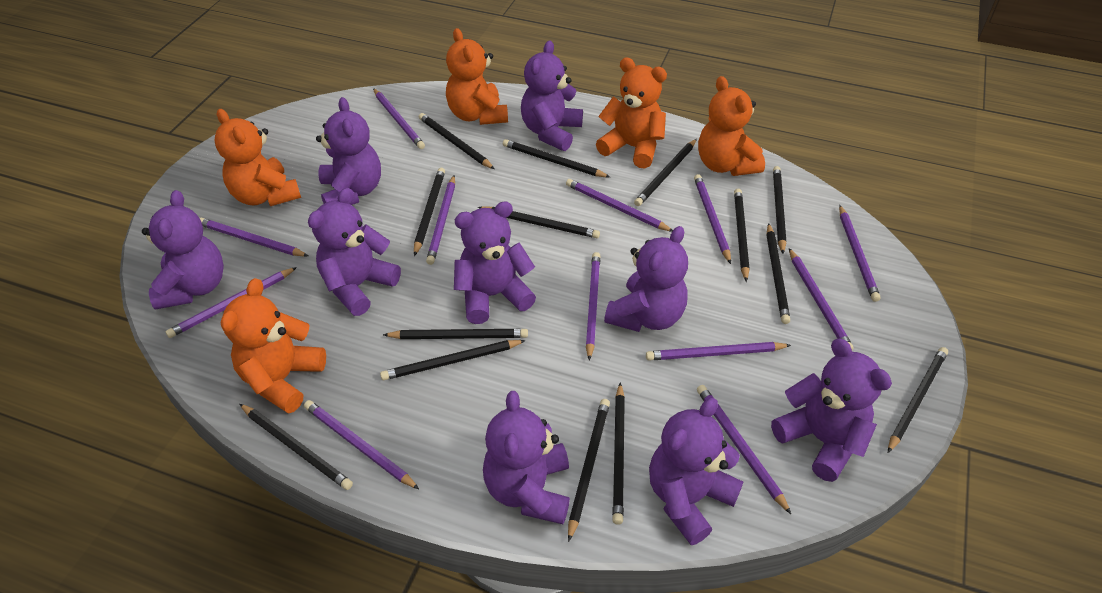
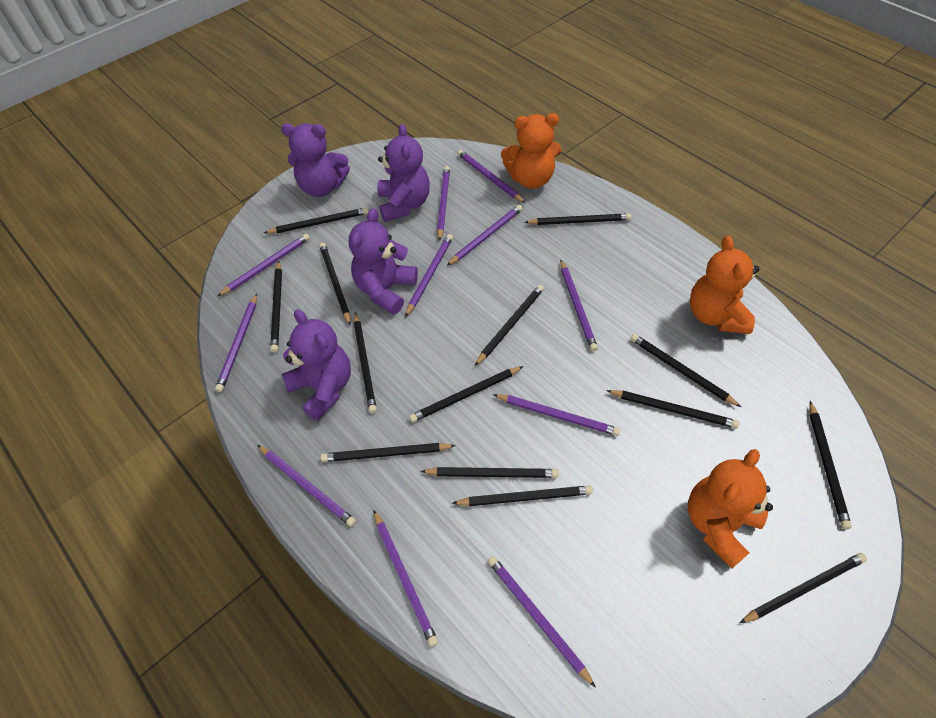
orange teddy bear: [215,109,301,206] [221,278,326,414] [446,28,508,125] [596,57,667,169] [698,76,765,176] = 5 -> [501,113,562,189] [688,449,773,569] [690,236,759,334] = 3
purple pencil: [165,267,297,338] [200,218,308,257] [304,400,419,489] [373,88,425,149] [426,176,455,265] [566,179,673,232] [586,252,600,360] [646,342,791,361] [694,174,731,264] [697,385,791,514] [789,248,854,350] [839,205,881,302] = 12 -> [215,293,257,392] [217,234,310,296] [257,445,356,527] [373,510,438,647] [405,234,453,317] [437,166,450,241] [447,205,523,266] [457,150,525,203] [488,556,596,688] [493,394,620,436] [560,260,598,351] = 11
purple teddy bear: [142,190,224,310] [308,188,401,316] [316,97,381,205] [454,201,536,324] [483,391,570,524] [521,40,583,151] [604,226,688,332] [649,398,743,545] [771,338,892,482] = 9 -> [281,123,350,197] [282,309,351,421] [349,208,418,315] [377,124,430,222] = 4

